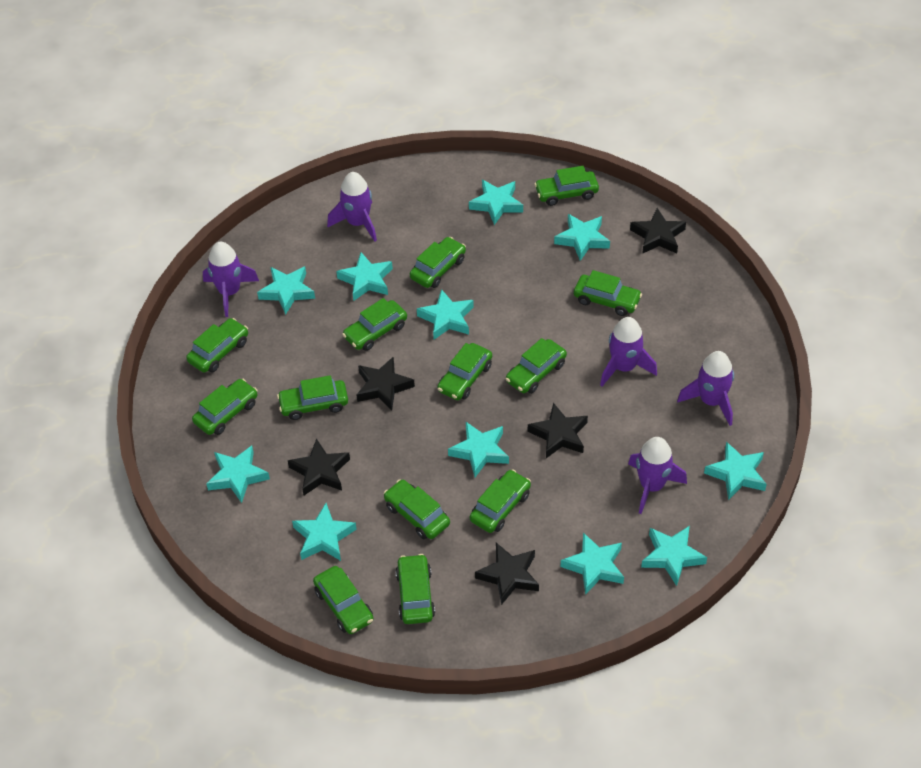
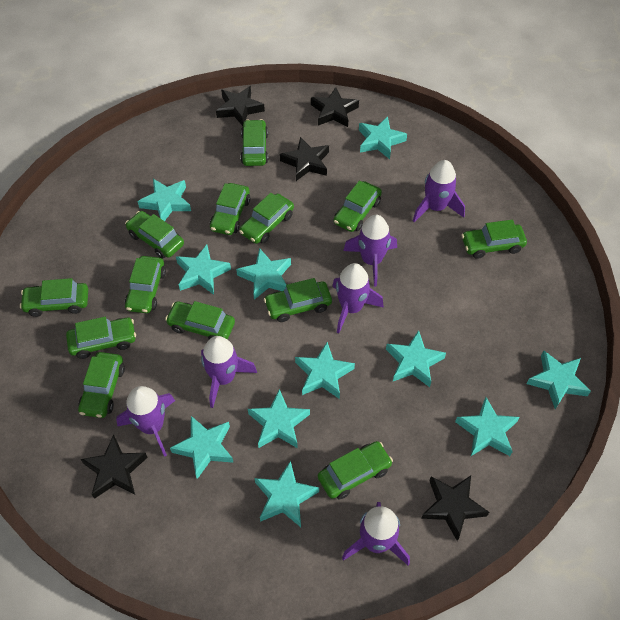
purple rocket: [203,242,259,317] [327,172,377,241] [600,317,657,386] [628,437,687,514] [677,351,734,426] = 5 -> [116,386,175,457] [201,336,257,408] [332,263,384,333] [342,502,410,566] [343,215,397,287] [413,160,465,222] = 6

